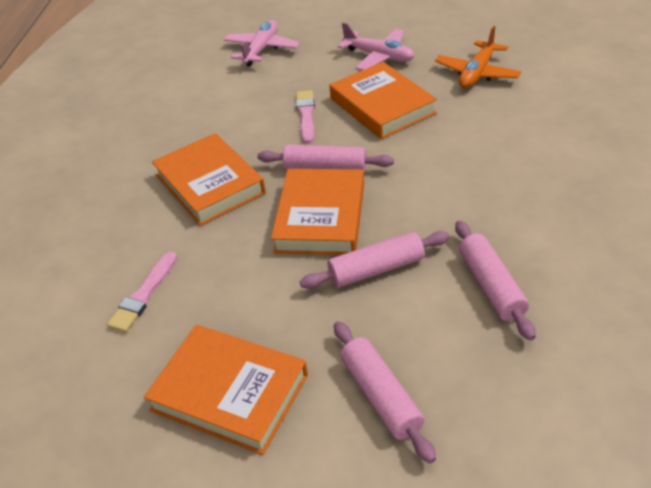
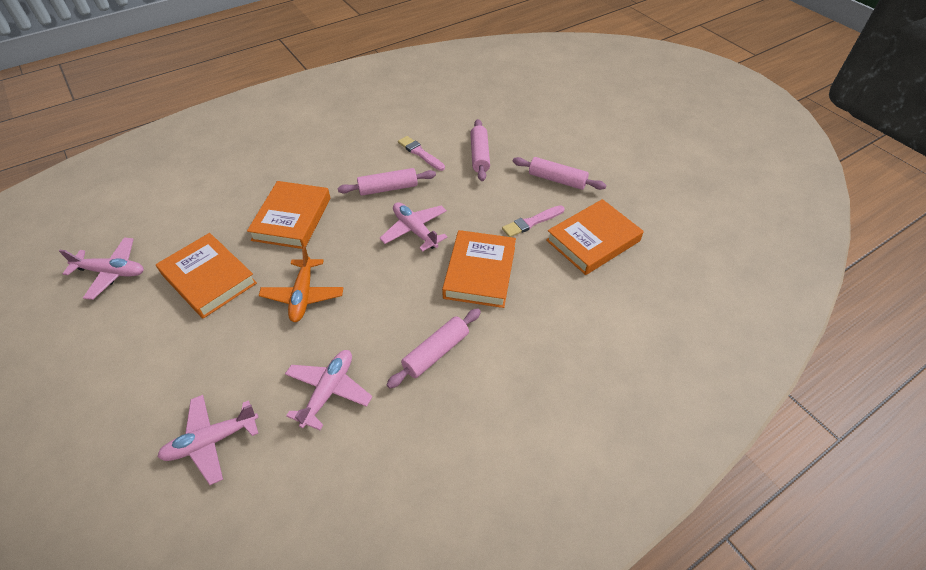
pink plane: [224,20,300,67] [338,22,414,71] = 2 -> [59,237,144,300] [157,395,259,485] [285,350,372,430] [380,202,448,252] = 4

